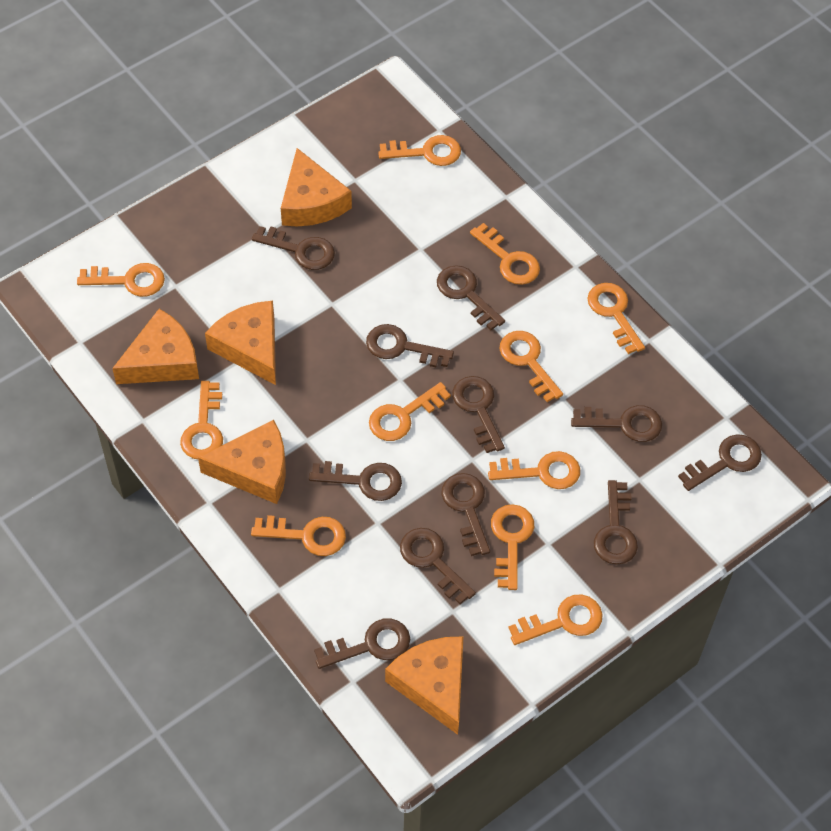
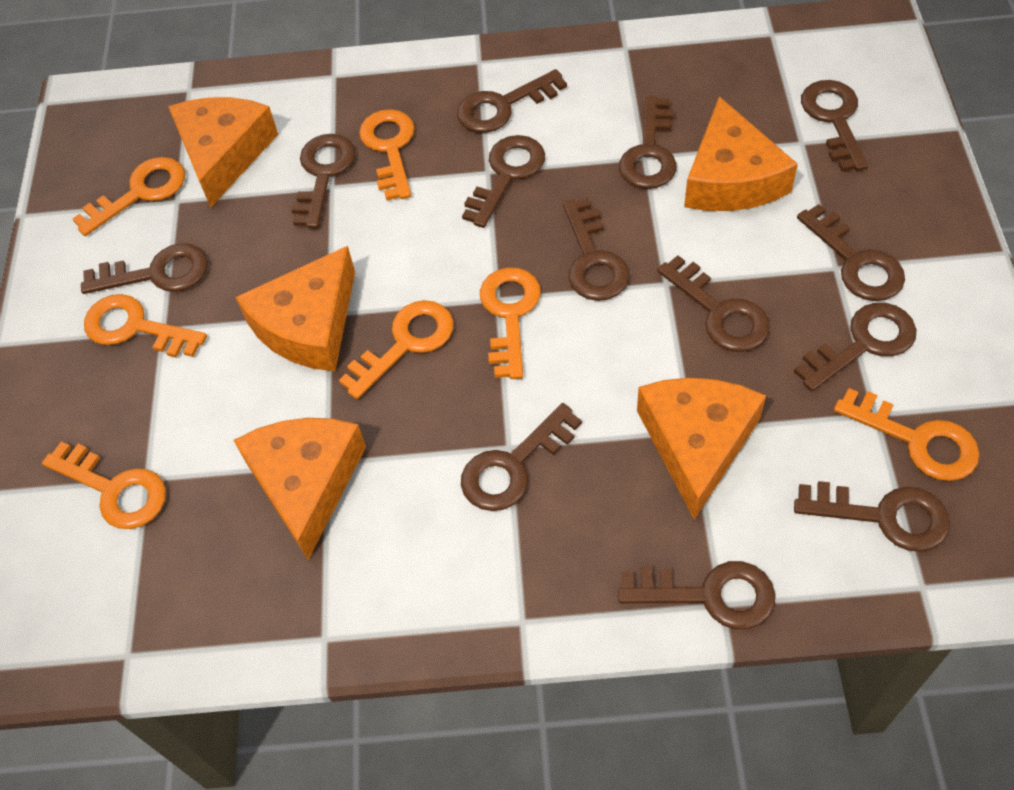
brown key: [252,226,335,270] [309,461,402,501] [314,618,410,669] [366,324,454,367] [400,528,476,604] [437,265,505,330] [442,473,490,556] [452,376,505,453] [571,405,662,442] [594,480,638,565] [678,434,762,491] = 11 -> [81,243,208,294] [291,134,356,228] [457,69,567,133] [461,403,582,511] [462,135,545,228] [563,198,629,301] [618,561,776,630] [619,96,677,189] [657,255,770,352] [794,303,916,391] [794,481,950,552] [797,204,905,301] [801,80,868,171] = 13
orange key: [77,263,165,297] [180,381,223,459] [251,515,346,556] [369,382,451,441] [378,135,461,166] [470,223,540,285] [488,451,580,489] [491,504,534,590] [499,331,563,402] [508,595,603,645] [587,283,645,354] = 11 -> [42,442,166,529] [73,157,185,236] [84,294,207,358] [339,300,454,399] [359,109,415,201] [480,267,541,379] [834,388,980,481] = 7

